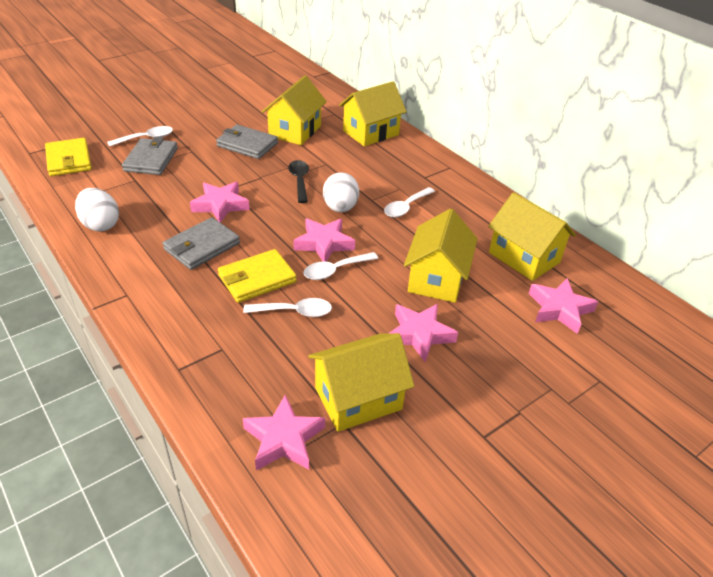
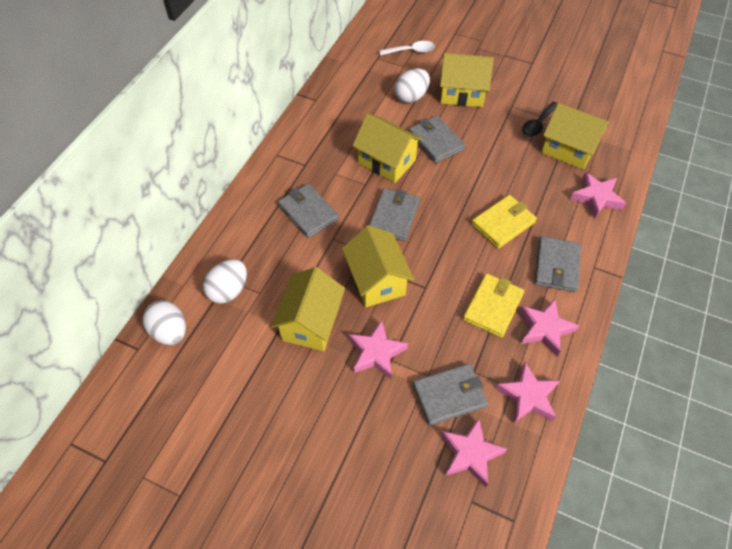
grey wallet: [122,137,178,175] [163,217,240,270] [216,124,278,159] = 3 -> [278,184,339,238] [369,189,420,241] [409,116,465,163] [413,363,488,425] [535,236,581,292] = 5
white egg: [75,188,119,232] [323,172,359,212] = 2 -> [143,300,186,345] [203,259,247,304] [395,68,430,103] = 3
white spoon: [107,126,173,147] [243,298,332,317] [303,252,378,280] [384,187,435,217] = 4 -> [379,41,435,56] = 1

